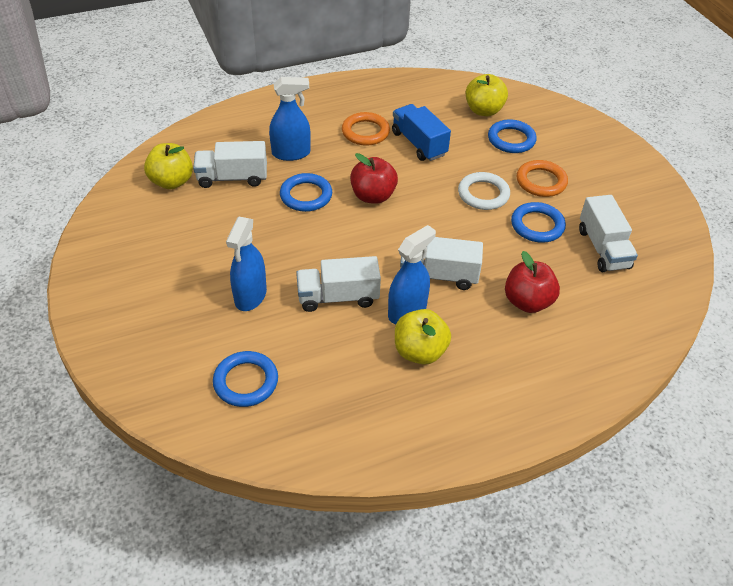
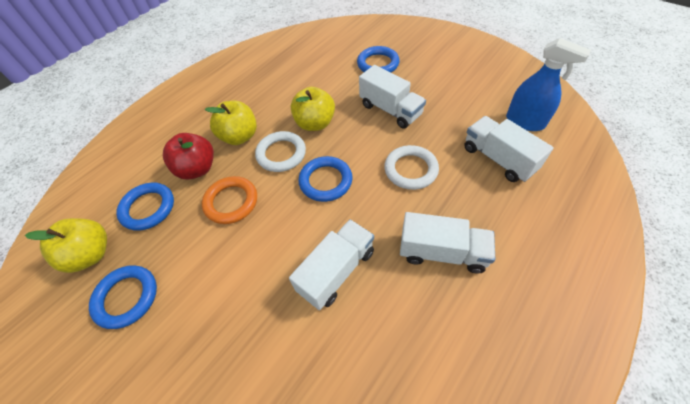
blue spray bottle: [226,217,267,311] [269,77,311,161] [388,225,436,324] = 3 -> [506,38,591,131] = 1
blue truck: [392,104,451,161] = 1 -> none = 0
orange ring: [342,112,390,146] [517,160,568,197] = 2 -> [202,176,257,224] = 1
red apple: [350,153,398,204] [505,251,560,313] = 2 -> [163,133,214,179] = 1
white ring: [458,172,510,210] = 1 -> [255,131,306,172] [384,145,439,190] = 2

